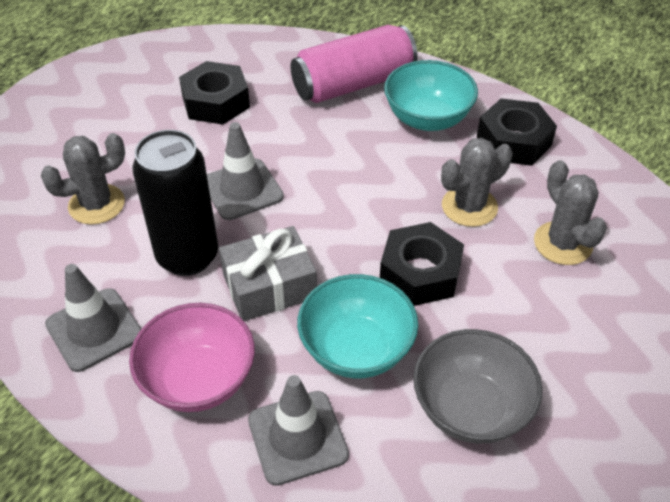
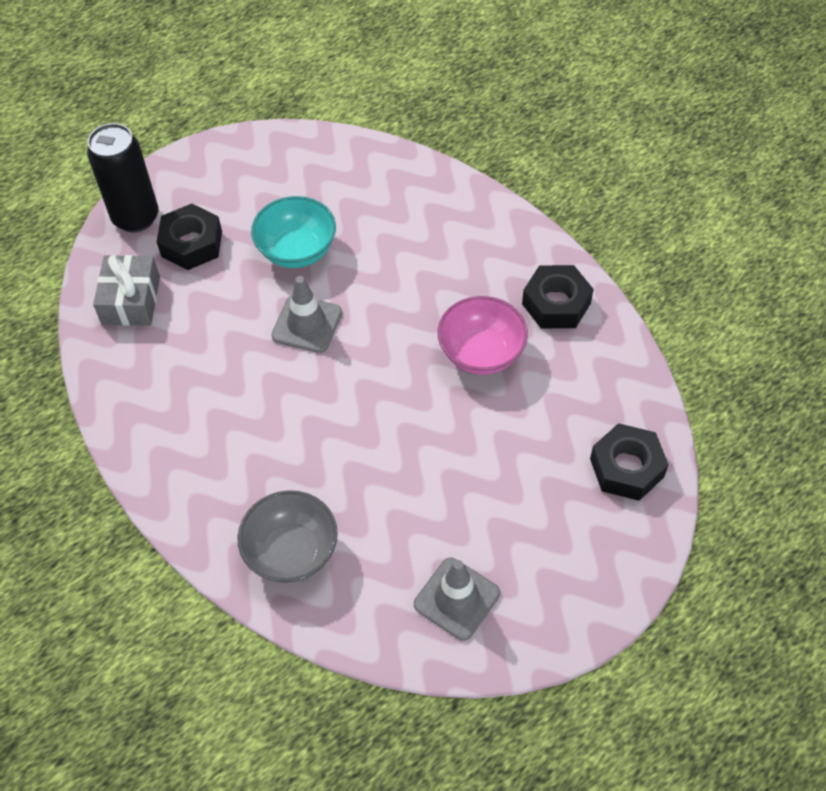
grey cactus: [41,133,125,225] [441,138,513,227] [534,160,607,265] = 3 -> none = 0
grey traffic cone: [45,264,141,372] [207,122,284,220] [248,375,349,486] = 3 -> [271,276,342,353] [414,558,500,640] = 2
pink can: [290,25,418,103] = 1 -> none = 0
turquoise bowl: [297,274,418,378] [384,60,478,131] = 2 -> [251,196,336,268] = 1

